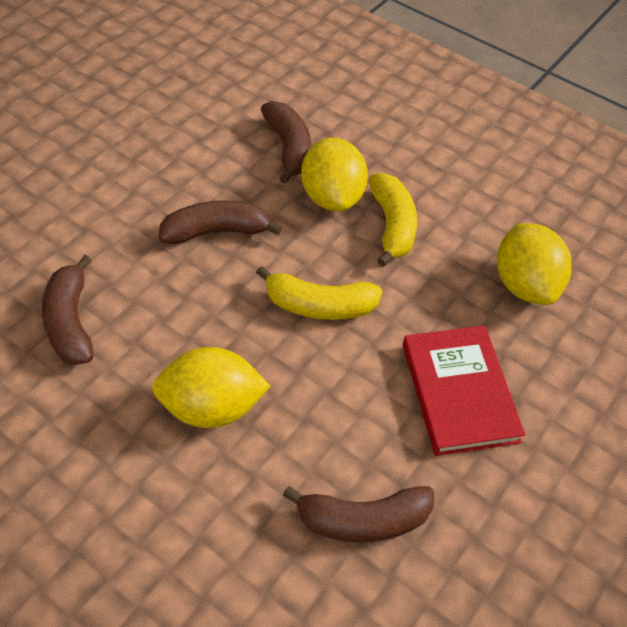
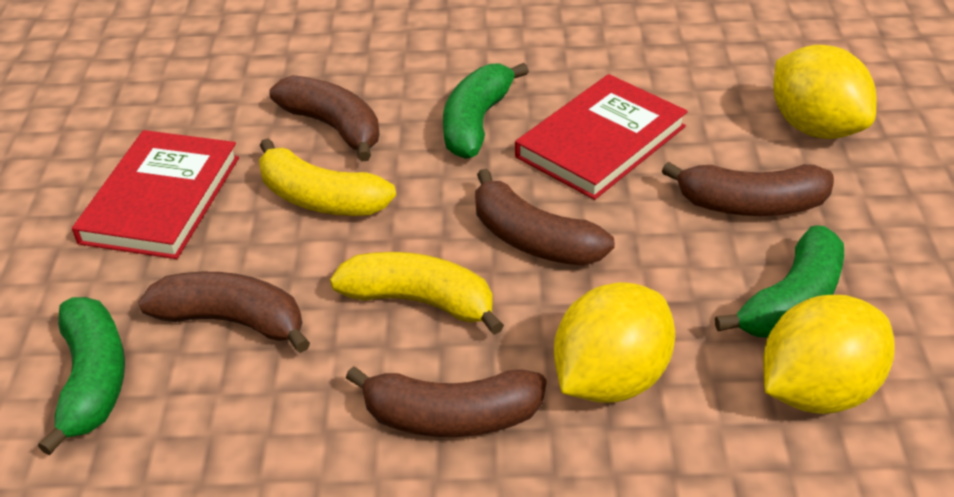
brown banana: [42,255,93,365] [159,200,282,244] [261,101,311,184] [283,486,434,542] = 4 -> [138,272,310,353] [269,75,380,162] [346,366,546,437] [475,169,615,266] [662,162,834,216] = 5
green banana: none = 0 -> [38,297,125,455] [443,63,529,159] [715,225,844,338] = 3
red book: [403,325,525,456] = 1 -> [72,130,239,259] [515,74,688,200] = 2

